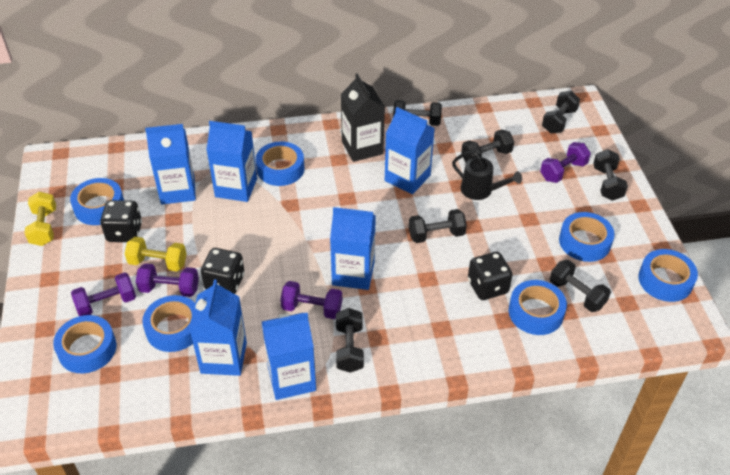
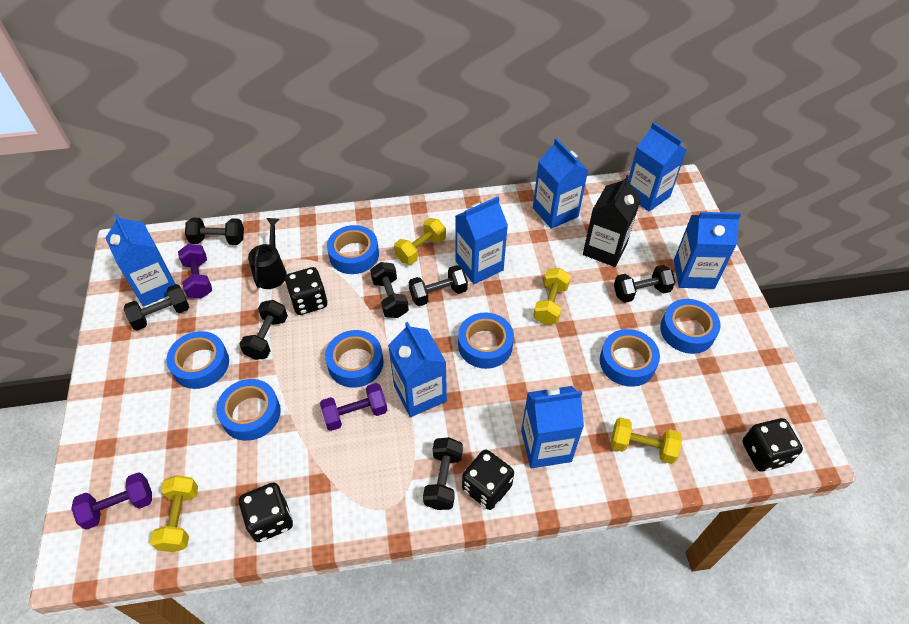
black dice: [100,200,142,242] [201,248,245,294] [468,252,513,300] = 3 -> [239,483,293,542] [285,267,327,315] [462,450,514,510] [742,418,803,472] = 4
blue carton: [145,124,196,204] [189,279,247,376] [206,121,257,202] [262,313,316,400] [330,207,376,290] [385,107,435,194] = 6 -> [105,213,175,307] [388,322,447,417] [455,196,508,284] [521,386,584,468] [533,138,588,229] [628,122,686,211] [674,212,741,289] = 7
purple dumbbell: [71,272,136,316] [136,263,199,297] [280,281,342,319] [540,142,591,183] = 4 -> [71,472,152,530] [178,244,212,299] [320,383,387,431] = 3
yellow dumbbell: [25,192,56,246] [125,237,187,272] = 2 -> [150,475,198,552] [394,218,446,265] [533,268,571,325] [611,417,682,464] = 4

